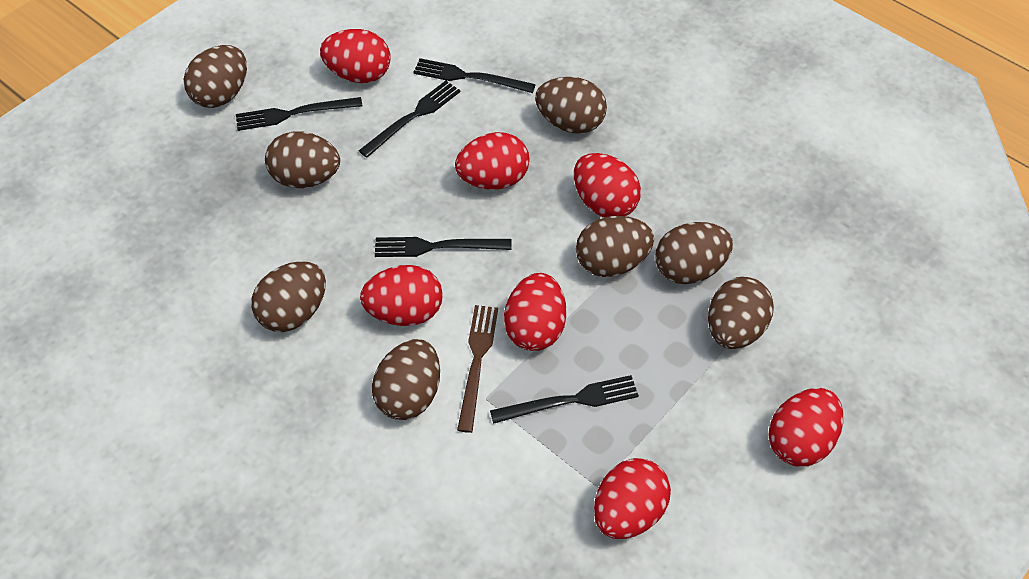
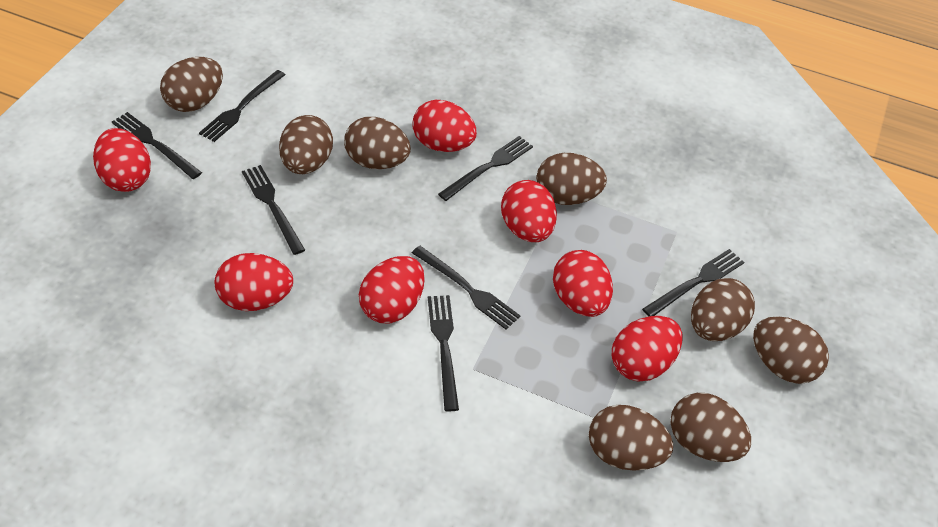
black fork: [236,97,363,131] [359,81,461,158] [375,237,512,257] [413,58,536,93] [490,375,639,424] = 5 -> [112,112,202,179] [199,70,285,142] [242,165,305,255] [412,246,520,330] [428,295,459,412] [438,136,533,201] [642,249,744,316] = 7
brown fork: [457,305,498,433] = 1 -> none = 0

